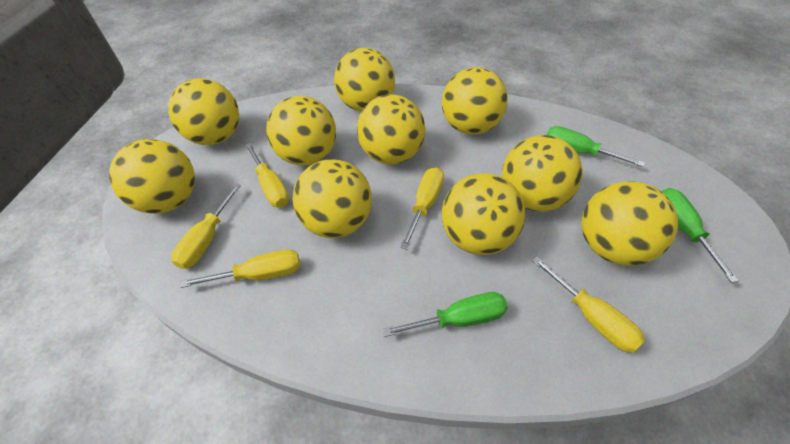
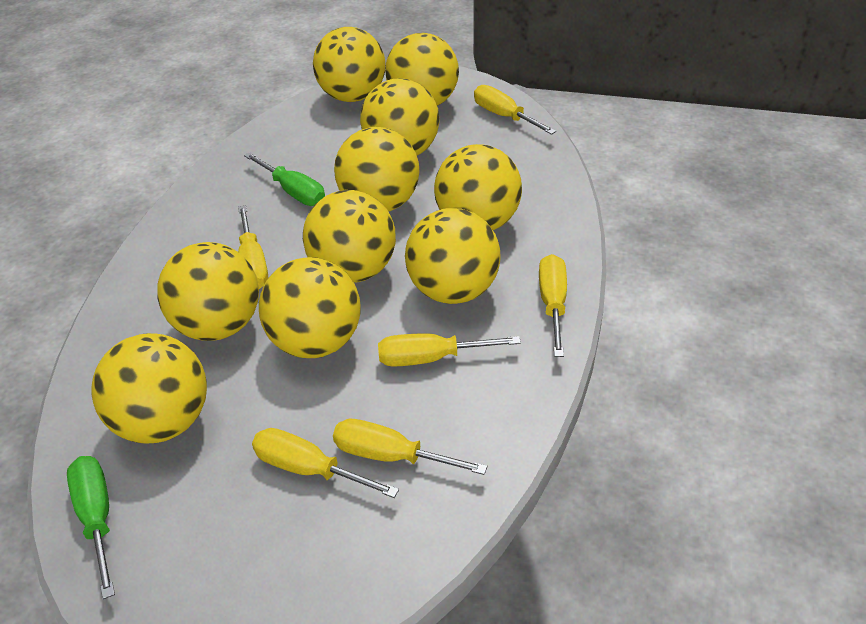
green screwdriver: [383,292,508,337] [547,126,645,167] [661,188,739,283] = 3 -> [67,456,115,599] [244,152,325,206] = 2
yellow screwdriver: [171,183,241,269] [180,249,300,288] [245,143,289,207] [400,167,444,250] [532,257,645,353] = 5 -> [238,205,268,289] [252,428,399,498] [333,419,487,475] [378,333,521,367] [474,85,556,135] [539,254,567,357] = 6

